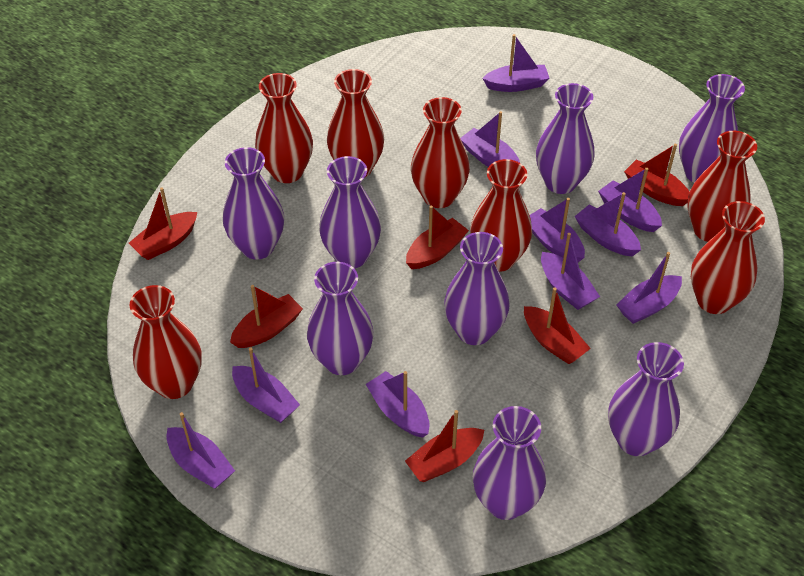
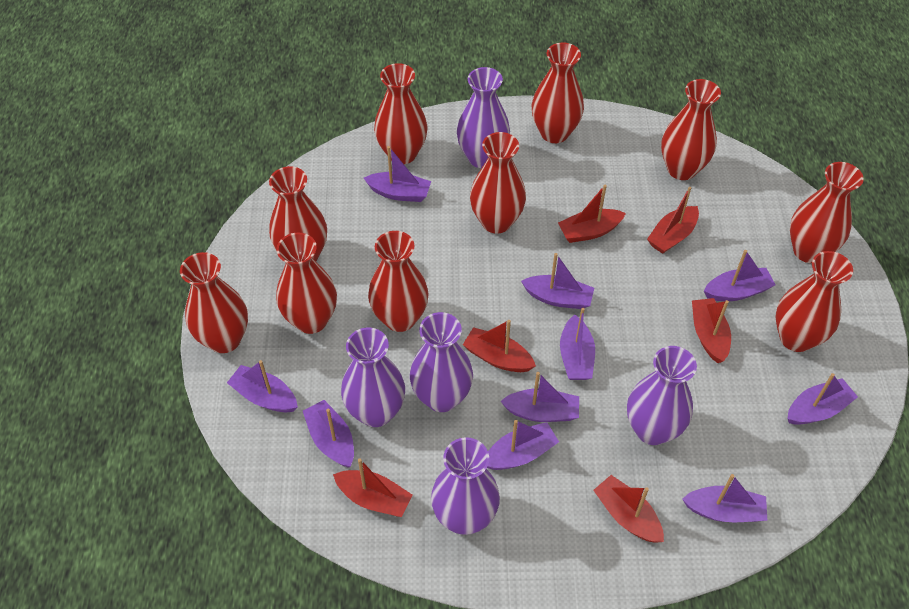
purple vase: [223,147,284,260] [307,262,374,375] [319,156,381,268] [444,232,510,345] [473,406,546,520] [536,83,595,194] [608,342,684,456] [679,74,745,183] = 8 -> [341,327,405,427] [410,312,473,412] [431,437,500,535] [457,67,510,168] [627,346,697,445] = 5
red vase: [130,285,202,399] [255,73,313,183] [327,69,384,177] [411,97,470,208] [470,159,532,272] [687,131,757,242] [691,201,765,314] = 7 -> [180,252,248,353] [269,166,327,261] [276,233,337,334] [368,231,429,332] [374,63,427,164] [470,132,526,234] [532,43,584,143] [661,79,721,180] [775,251,853,352] [790,162,864,263] = 10

